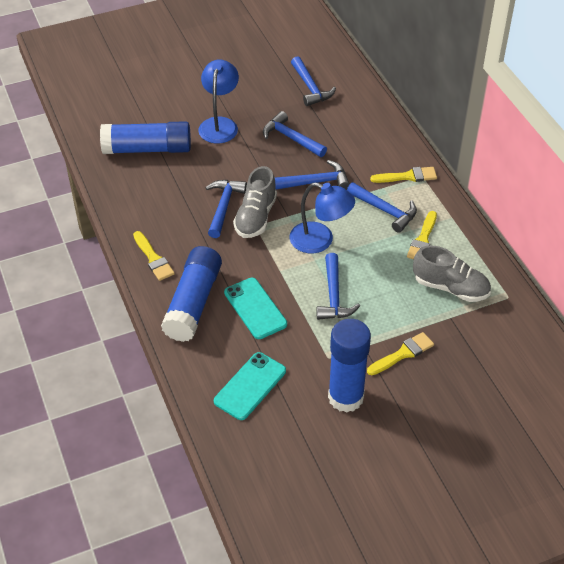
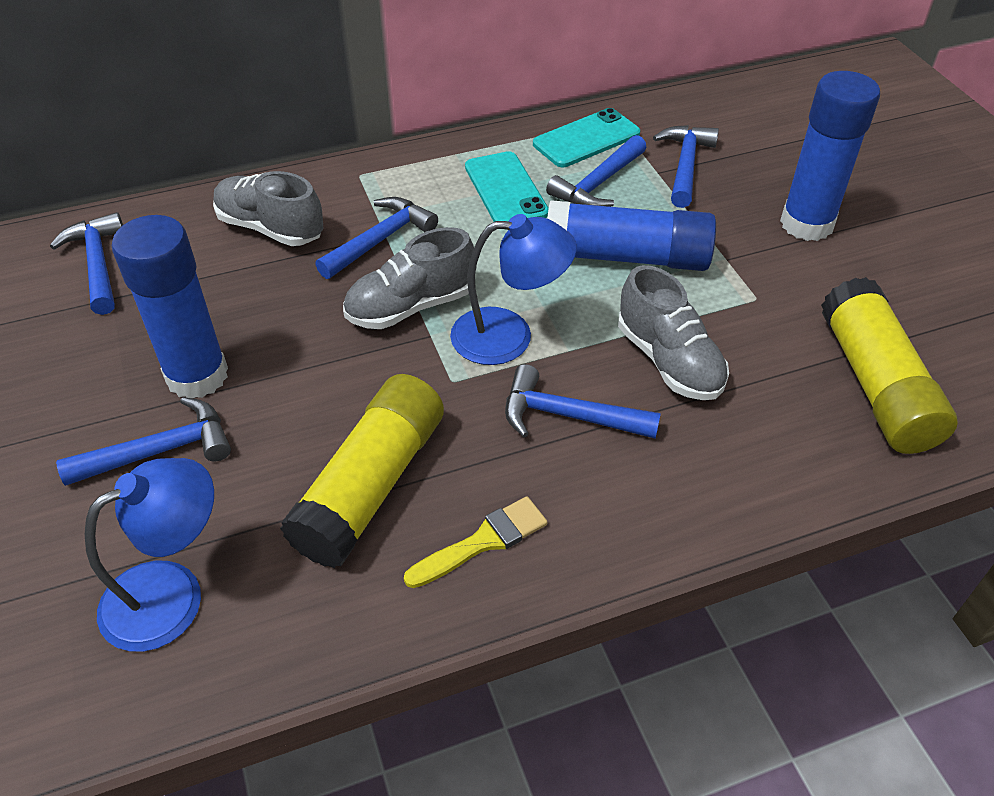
grey shoe: [233,166,277,238] [413,245,491,302] = 2 -> [213,171,323,246] [343,227,474,329] [618,265,729,400] = 3
yellow brush: [133,231,175,281] [367,332,434,375] [370,167,437,183] [407,211,437,259] = 4 -> [404,496,548,588] = 1
yellow glue stick: none = 0 -> [280,374,444,568] [821,277,958,454] = 2

